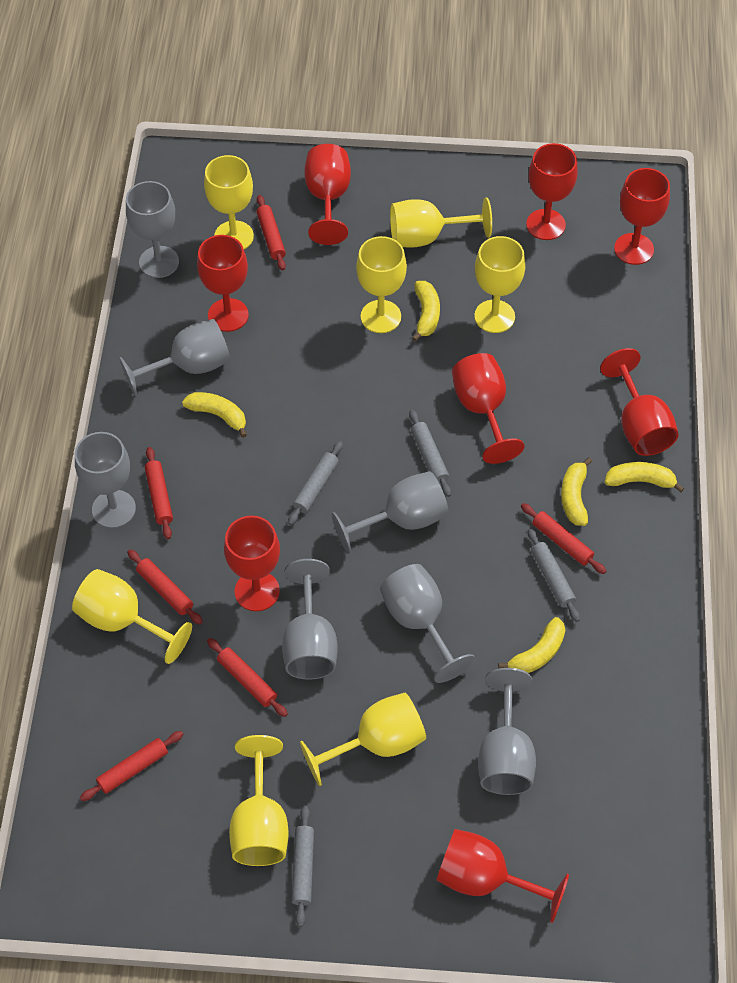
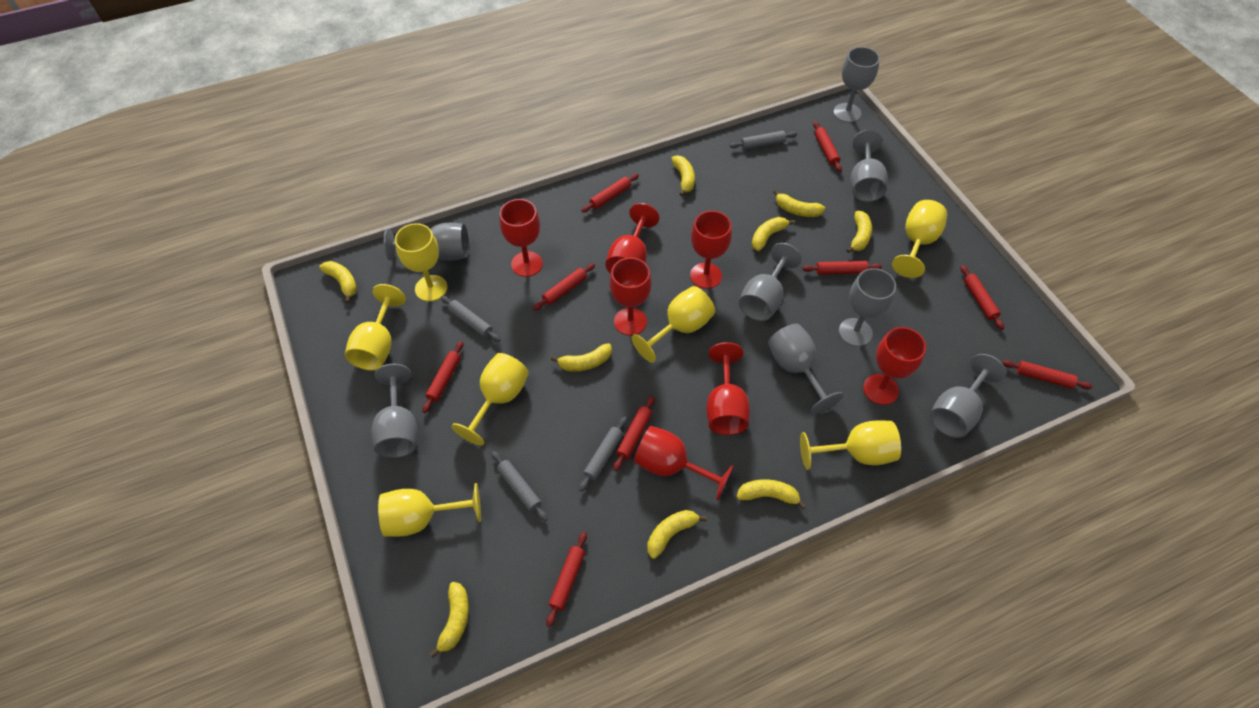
grey goblet: [75,432,136,528] [119,319,230,397] [126,181,179,278] [282,559,338,680] [332,471,449,554] [380,564,476,683] [478,668,536,795] = 7 -> [372,364,417,458] [384,223,469,261] [739,243,802,321] [768,324,844,414] [834,47,880,122] [839,268,896,346] [851,130,888,202] [930,354,1006,438] = 8
red goblet: [197,235,249,332] [224,516,280,611] [304,144,351,245] [437,829,569,923] [452,353,524,464] [526,143,578,240] [600,348,679,456] [614,168,670,265] = 8 -> [500,199,543,277] [606,203,659,274] [610,257,652,336] [634,426,733,501] [690,211,732,289] [706,342,750,435] [863,327,926,405] = 7
red rolling pin: [80,731,184,801] [127,550,203,625] [145,447,173,539] [207,638,288,717] [257,195,286,271] [521,503,606,574] = 6 -> [422,341,463,413] [533,263,595,310] [546,531,587,627] [581,174,639,213] [613,396,654,471] [802,261,882,274] [813,121,842,172] [961,265,1004,330] [1002,360,1093,389] = 9
yellow banana: [182,392,247,438] [412,281,440,342] [498,617,565,673] [561,457,592,526] [605,462,684,492] = 5 -> [319,261,357,303] [429,582,469,658] [551,343,612,372] [647,510,707,559] [671,155,695,196] [737,479,806,509] [752,217,795,251] [773,190,825,217] [846,211,872,253] = 9

